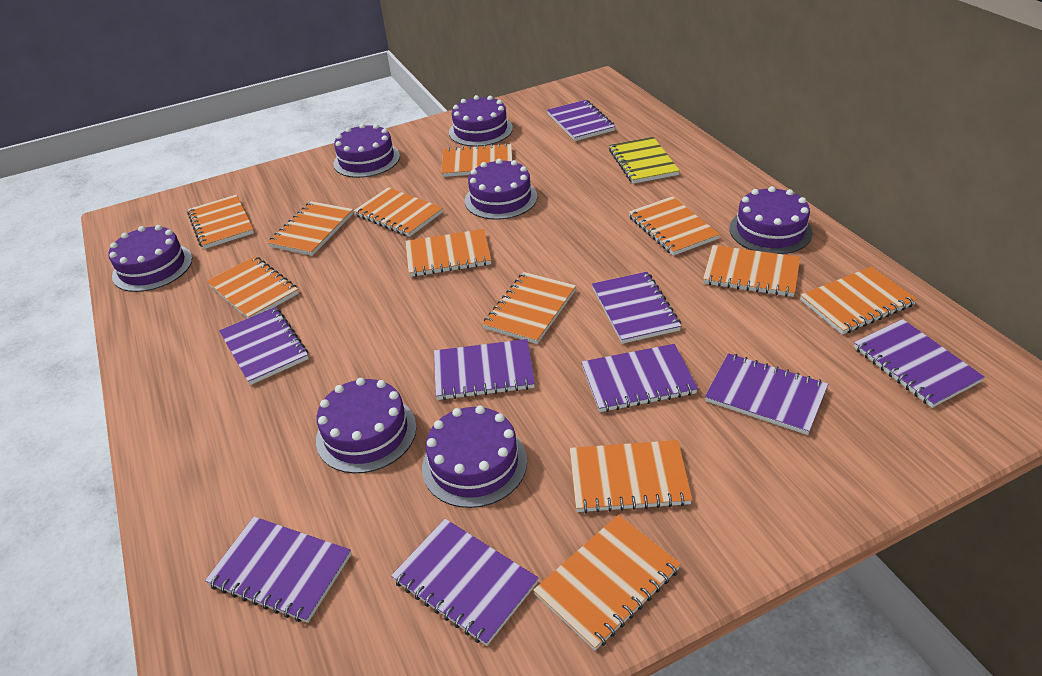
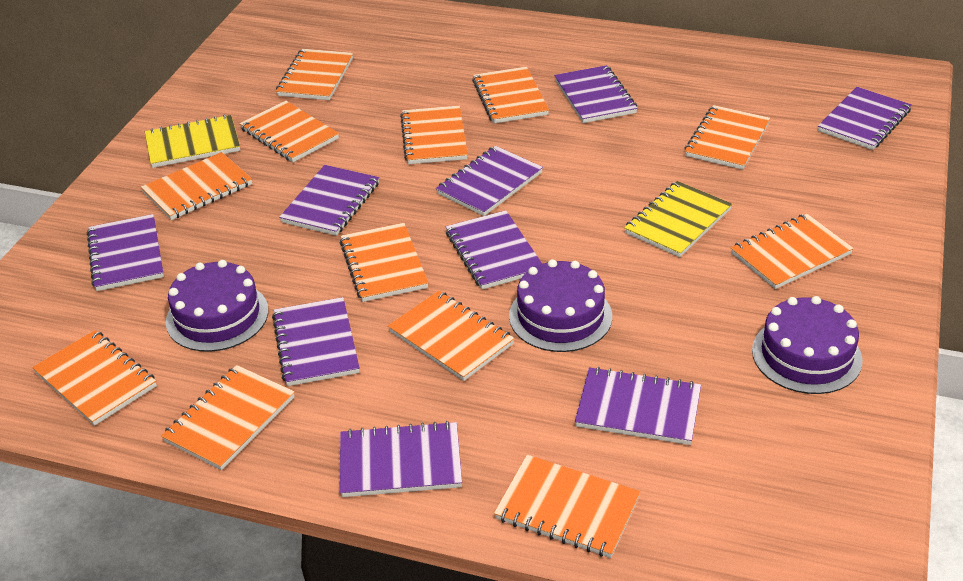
purple cake: [108,225,192,292] [316,378,417,473] [333,124,400,178] [422,406,527,508] [449,95,513,147] [465,159,537,220] [729,186,812,254] = 7 -> [166,260,268,352] [509,259,612,352] [752,296,863,394] = 3
yellow notebook: [609,137,680,184] = 1 -> [145,115,240,168] [624,181,732,257] = 2

